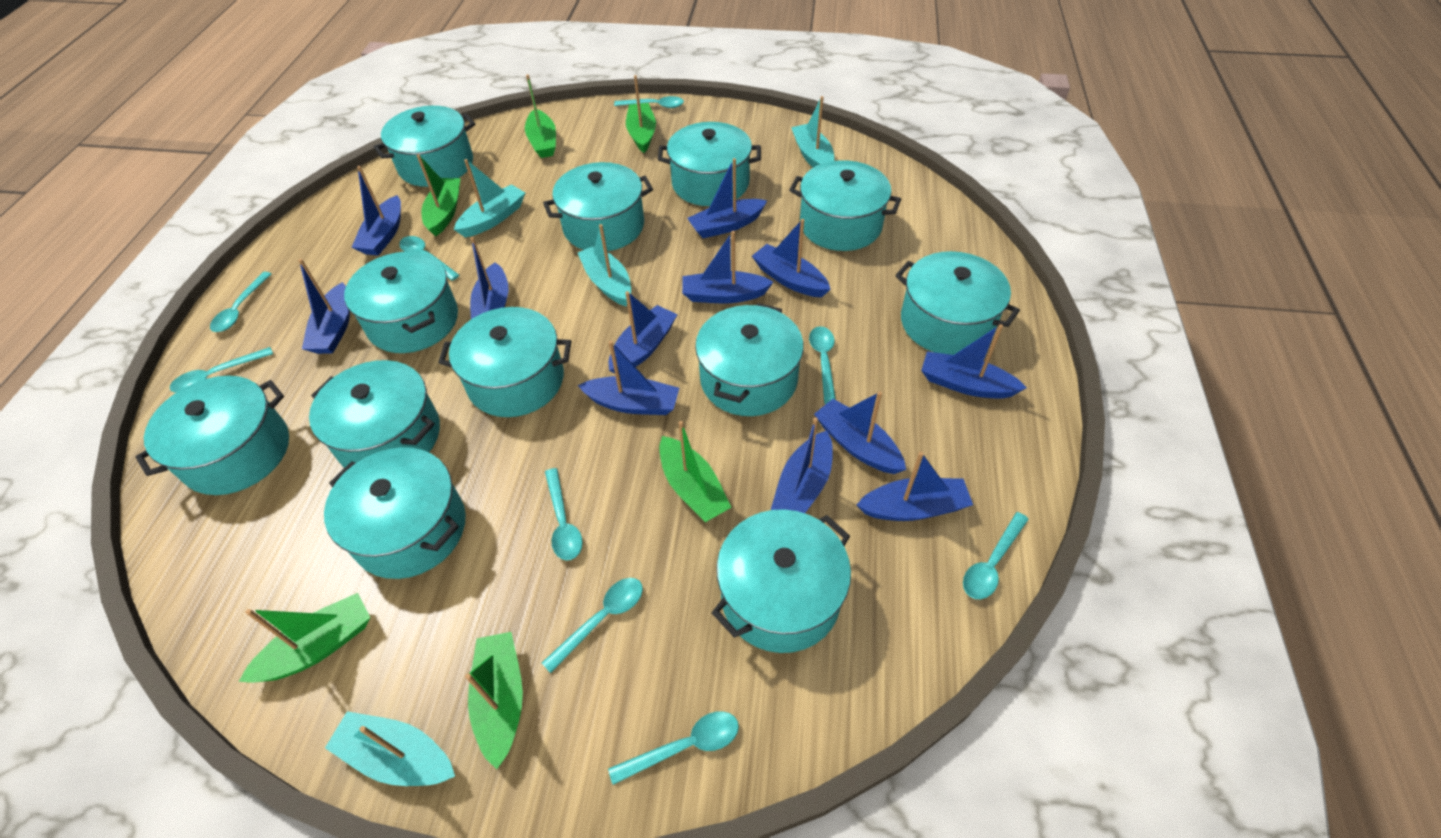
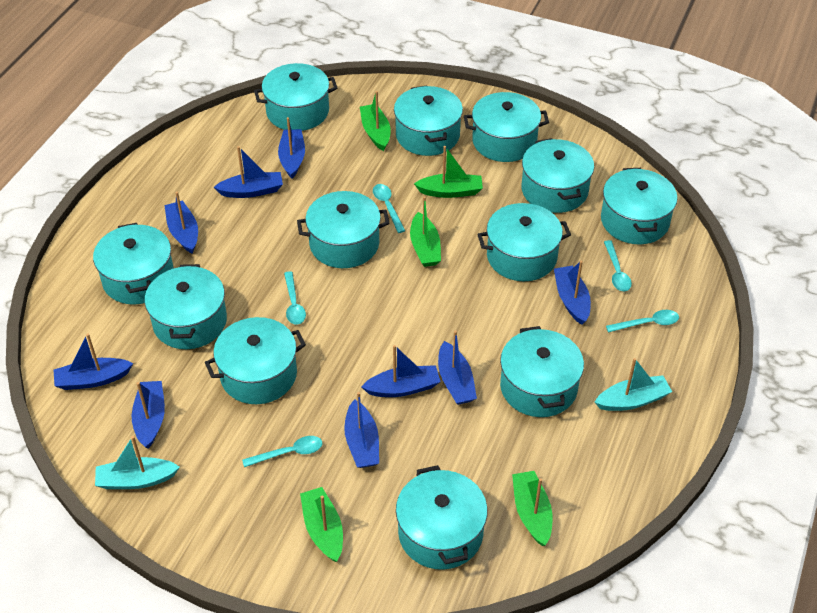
blue boat: [298,259,350,354] [352,166,401,256] [470,237,508,319] [578,341,679,415] [609,291,678,375] [682,231,773,303] [687,158,767,238] [752,219,830,297] [771,417,833,513] [814,391,906,474] [857,452,973,521] [921,324,1027,399] = 12 -> [54,333,133,390] [132,381,165,449] [164,192,198,253] [214,146,283,198] [278,117,305,179] [344,392,379,468] [361,345,441,397] [438,330,477,405] [554,260,591,325] = 9
green boat: [238,593,370,682] [417,154,460,237] [465,632,523,769] [525,75,556,158] [626,75,656,153] [659,421,732,522] = 6 -> [300,487,343,562] [360,91,391,151] [410,196,441,267] [414,146,483,198] [512,471,553,546] = 5
turquoise boat: [325,711,455,786] [454,159,525,237] [578,224,631,306] [791,96,834,168] = 4 -> [95,436,180,489] [595,358,672,411] = 2
turquoise spoon: [170,347,273,392] [210,272,271,332] [399,236,459,281] [542,578,643,673] [545,468,583,561] [608,711,739,785] [614,96,684,108] [809,326,836,404] [963,512,1029,599] = 9 -> [242,436,322,467] [284,271,306,324] [373,184,405,233] [604,240,632,291] [606,310,679,333] = 5

